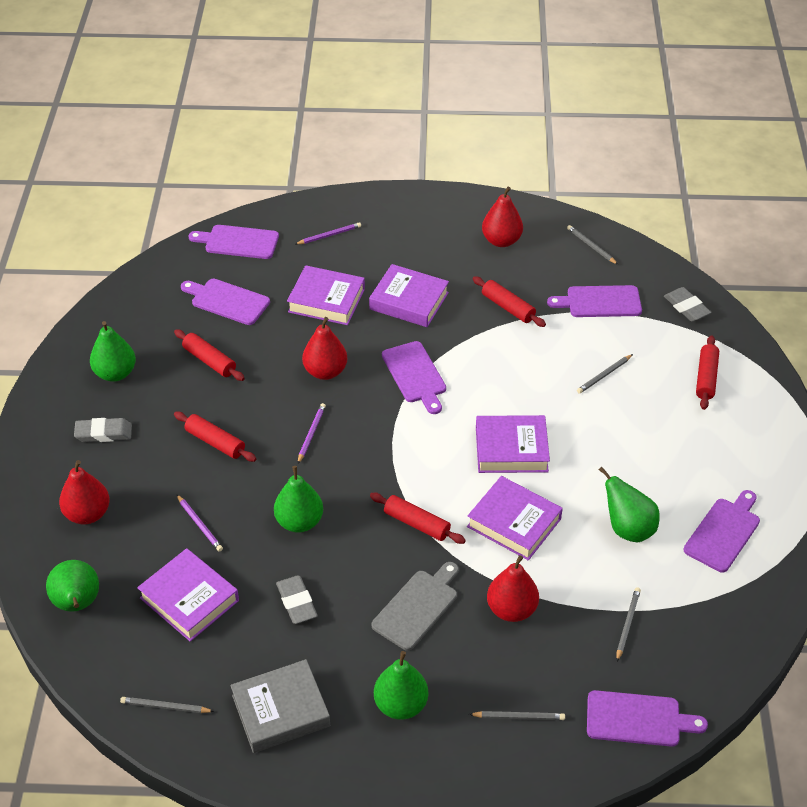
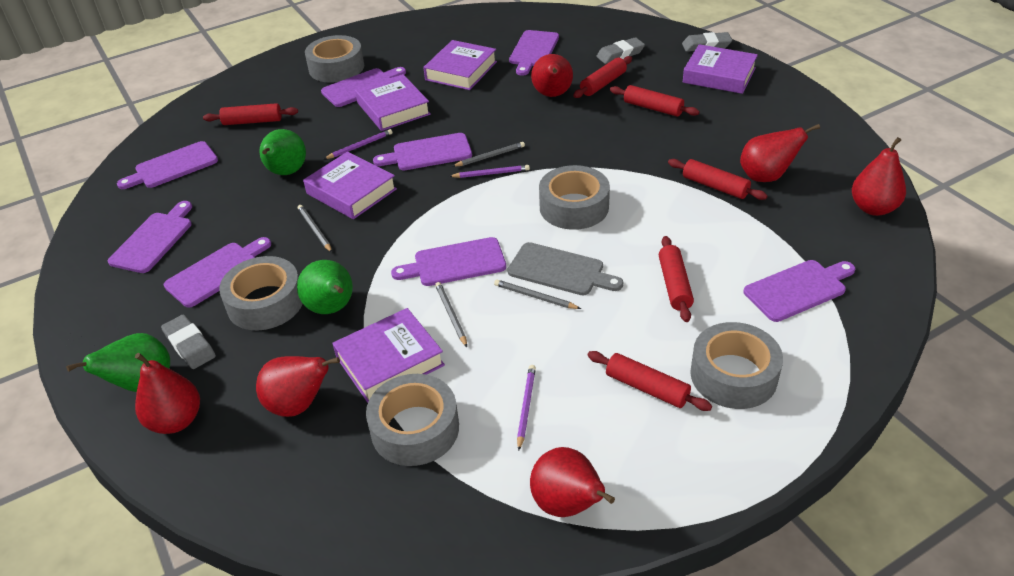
green pear: [46,560,99,612] [90,321,136,382] [274,466,323,533] [374,651,429,720] [599,466,660,542] = 5 -> [66,333,170,392] [260,129,306,175] [297,260,353,314] = 3
grey book: [230,659,330,753] = 1 -> none = 0
grey pencil: [120,697,214,713] [469,711,565,720] [567,225,618,265] [577,354,633,394] [616,587,641,661] = 5 -> [298,205,332,252] [435,282,467,347] [452,142,525,167] [494,279,581,309] = 4
grey tape: none = 0 -> [219,256,303,330] [305,35,364,83] [366,374,459,466] [539,165,610,230] [690,322,783,409] = 5
purple cutting board: [181,279,270,325] [189,225,279,259] [382,341,446,414] [547,285,642,317] [587,690,708,747] [683,490,760,572] = 6 -> [108,201,192,273] [117,141,218,189] [164,237,271,308] [321,67,406,107] [373,133,472,170] [391,237,506,286] [509,30,559,76] [743,260,855,322] = 8
red pear: [59,460,110,524] [302,317,347,380] [482,186,523,247] [487,555,539,622] = 4 -> [135,353,200,434] [256,356,340,417] [530,447,615,517] [531,54,573,97] [740,124,820,182] [852,137,906,216] = 6
red rolling pin: [174,329,245,381] [174,412,256,462] [370,493,466,544] [472,276,546,327] [696,335,719,410] = 5 -> [203,103,298,125] [573,56,632,98] [587,351,712,411] [610,85,700,117] [659,236,694,322] [668,159,768,200] = 6

